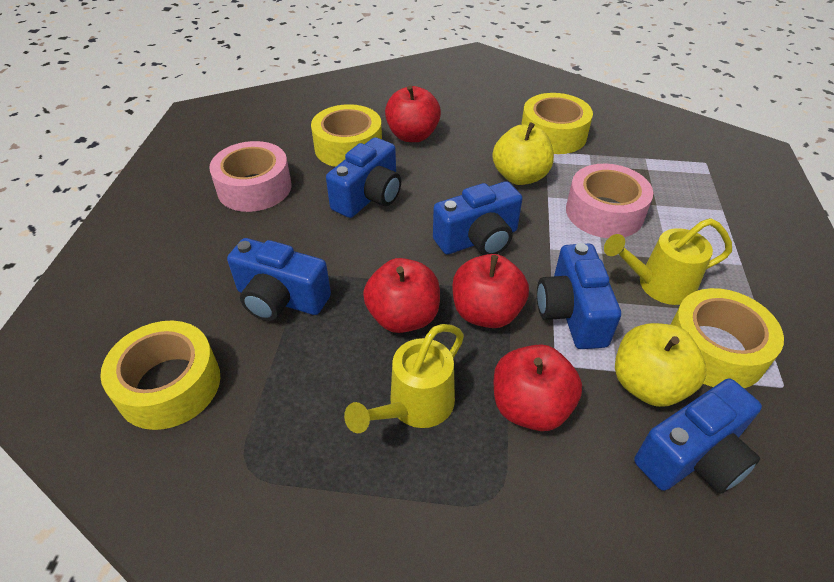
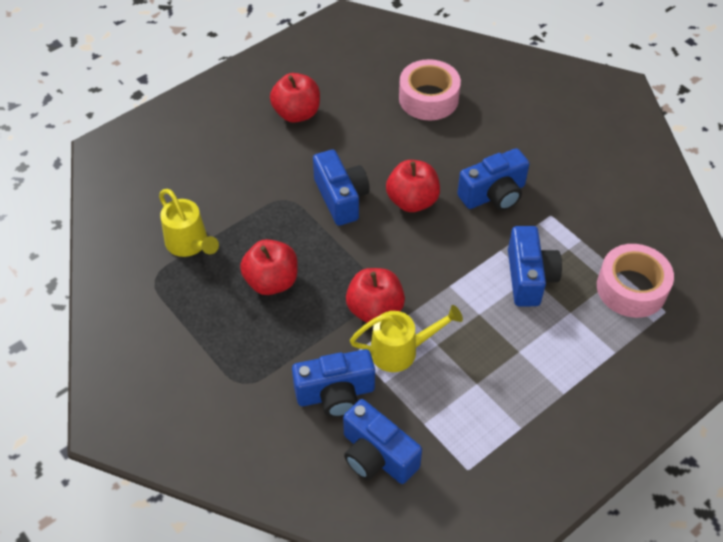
yellow apple: [492,123,554,185] [615,323,707,407] = 2 -> none = 0
yellow tape: [100,321,220,430] [311,104,382,167] [521,93,593,154] [670,288,784,388] = 4 -> none = 0

